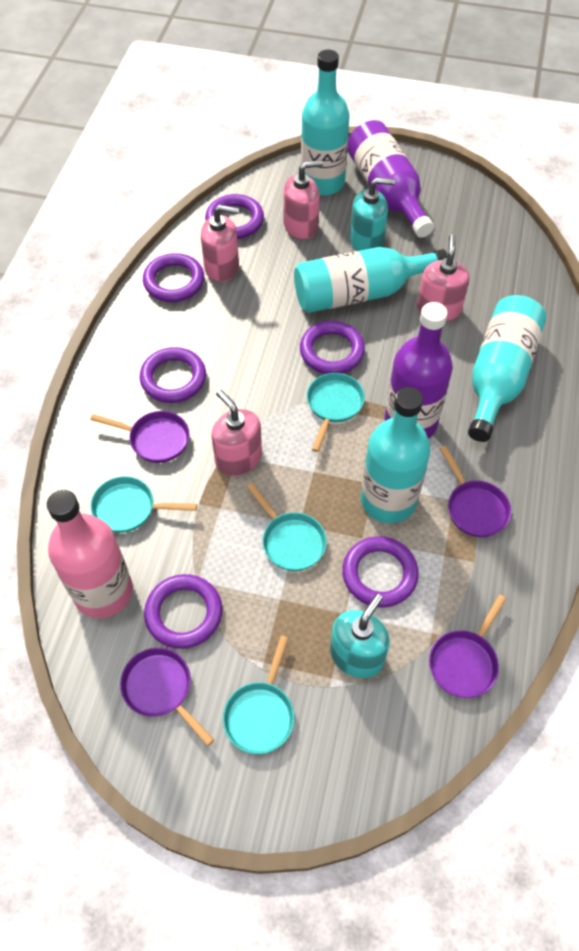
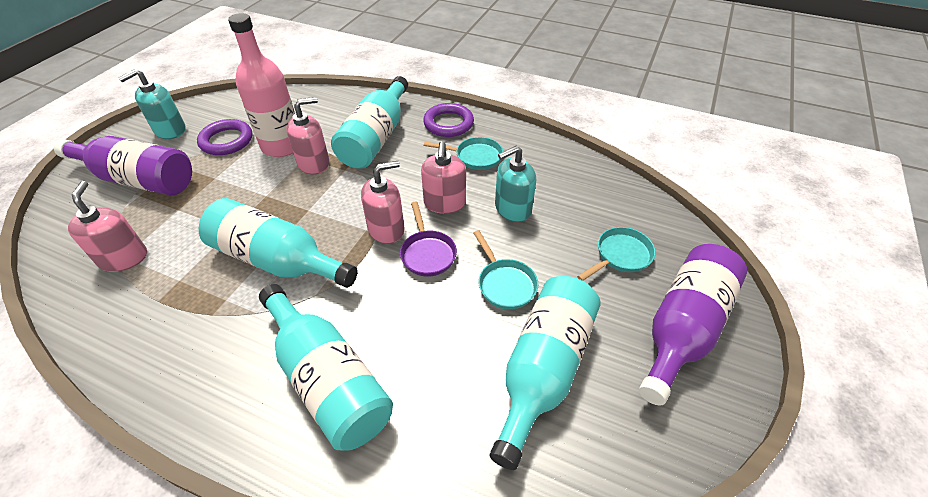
purple pan: [90,411,189,463] [120,648,214,746] [429,594,506,698] [440,446,512,537] = 4 -> [400,202,457,277] = 1
purple ring: [139,347,206,403] [143,253,204,302] [144,574,222,649] [205,194,264,239] [300,321,365,374] [342,536,419,608] = 6 -> [197,119,252,155] [423,103,474,137] = 2
turquoise pan: [90,476,197,533] [223,635,294,754] [246,483,327,571] [307,373,365,452] = 4 -> [424,137,503,170] [474,230,538,310] [577,227,656,281] = 3

